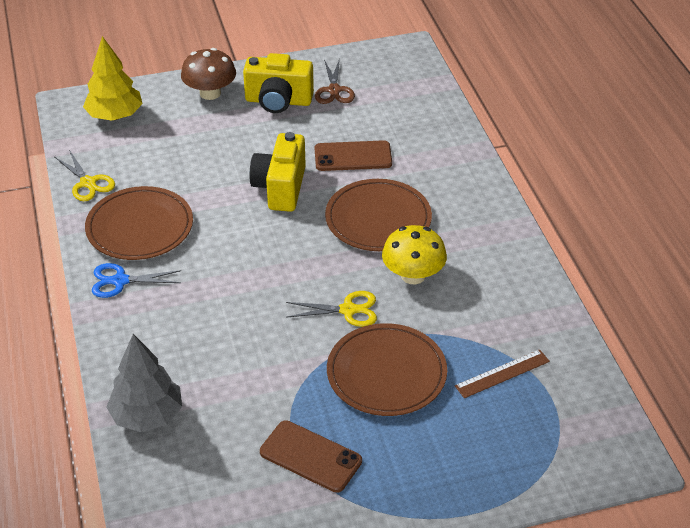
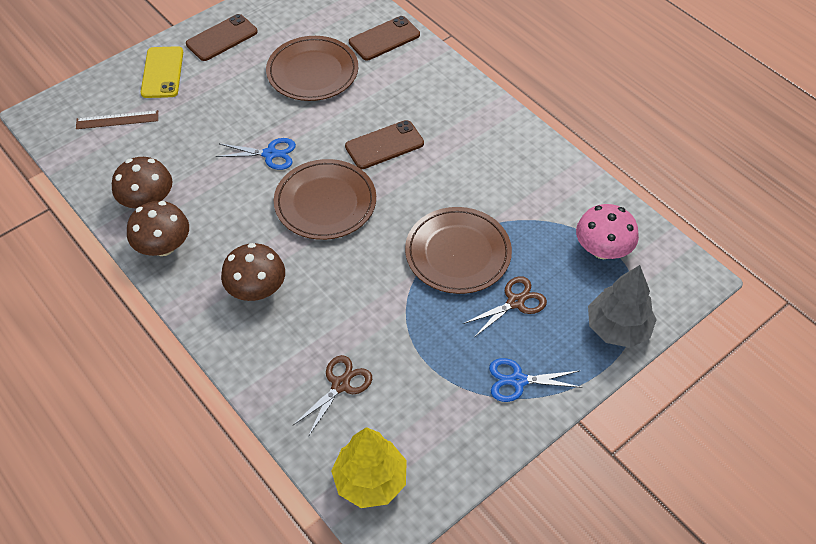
blue scissors: [92,263,182,298] = 1 -> [216,138,296,170] [489,358,583,402] = 2
brown mushroom: [181,48,236,100] = 1 -> [112,157,172,209] [127,201,189,256] [221,243,285,301] = 3
brown phone: [260,420,362,493] [315,140,392,171] = 2 -> [186,14,258,61] [345,120,424,169] [349,16,420,60] = 3
brown scissors: [315,58,355,104] = 1 -> [293,355,372,437] [463,276,547,337] = 2
pink mushroom: none = 0 -> [576,204,639,259] = 1
yellow camera: [243,53,314,113] [250,132,306,212] = 2 -> none = 0
yellow mushroom: [382,225,447,284] = 1 -> none = 0
yellow phone: none = 0 -> [141,46,183,98] = 1
yellow scissors: [55,150,115,201] [286,291,377,327] = 2 -> none = 0

